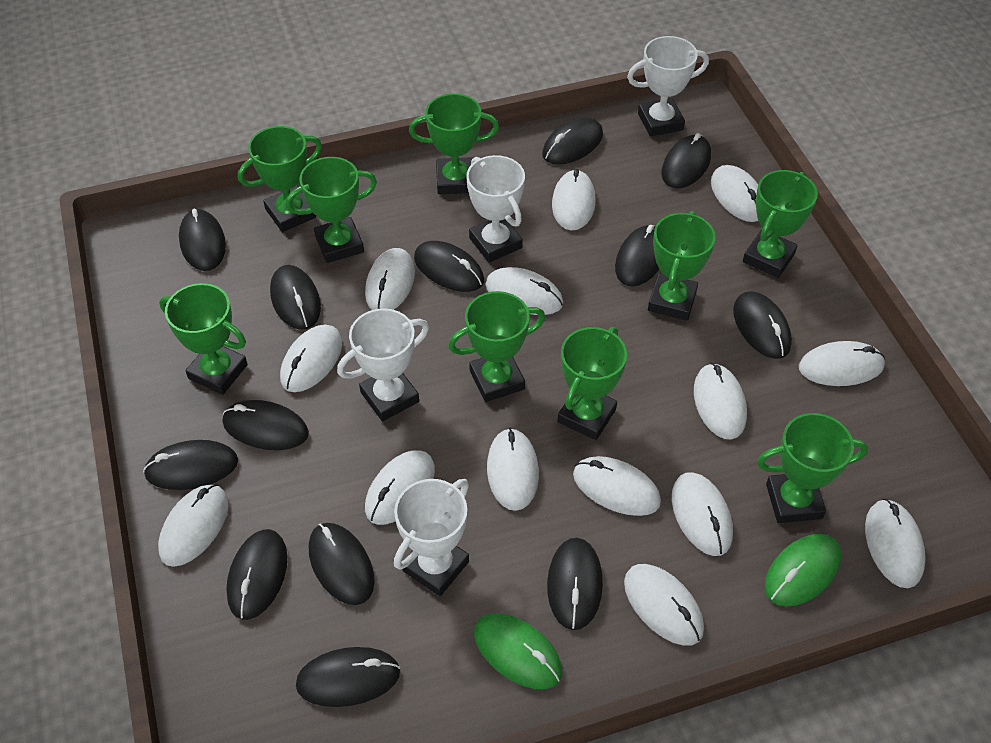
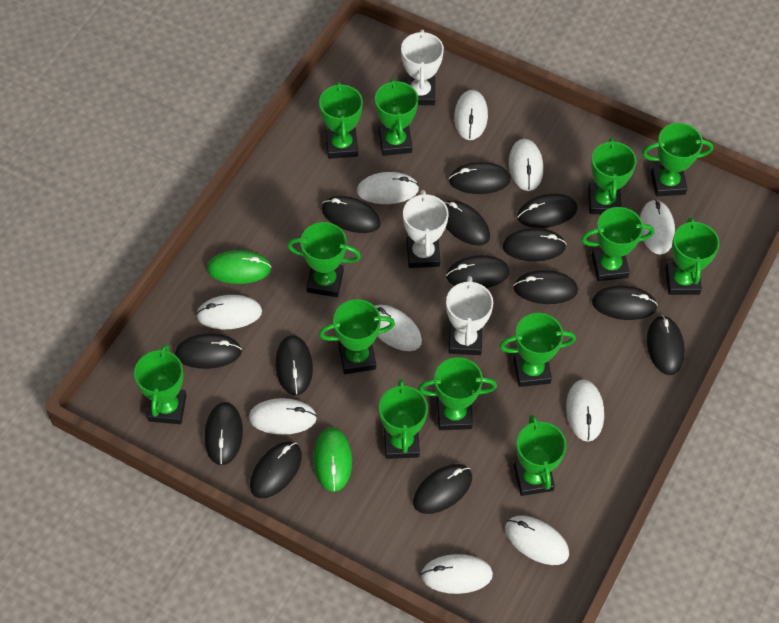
black mouse: [143,440,238,490] [179,209,226,271] [223,400,309,450] [226,529,287,620] [270,265,321,330] [296,647,400,707] [309,523,375,605] [414,241,484,292] [542,118,603,165] [547,538,603,630] [615,225,659,287] [661,133,711,189] [733,291,792,359] = 13 -> [175,333,242,369] [204,402,243,465] [250,442,302,498] [275,335,313,395] [322,196,381,233] [413,464,472,514] [444,200,490,246] [446,255,510,288] [449,162,511,194] [502,228,566,261] [513,270,578,304] [517,194,578,228] [592,286,658,320] [647,315,685,375] = 14
green trophy: [159,283,248,395] [238,126,322,232] [286,157,377,263] [409,94,499,194] [448,291,545,402] [558,327,627,440] [648,211,716,321] [743,170,818,278] [757,413,868,523] = 9 -> [134,344,187,424] [287,222,361,297] [319,82,363,159] [319,299,395,374] [375,78,418,156] [379,379,428,459] [418,357,497,430] [499,313,576,387] [514,414,567,496] [581,207,654,281] [588,138,637,214] [642,123,713,197] [665,217,719,295] = 13
white mouse: [158,484,229,567] [280,324,342,392] [365,248,415,310] [365,450,435,525] [485,267,563,315] [487,428,539,511] [552,169,596,230] [573,456,661,516] [624,564,704,646] [672,472,733,556] [694,363,747,439] [711,165,758,222] [799,341,885,386] [865,499,926,588] = 14 -> [196,295,262,329] [249,398,317,435] [357,172,419,204] [375,305,422,351] [421,554,493,594] [454,90,488,140] [505,516,569,565] [509,139,543,191] [566,379,604,442] [640,199,675,255] = 10
white trophy: [337,309,429,421] [394,479,469,596] [466,155,525,263] [627,36,709,137] = 4 -> [401,29,444,105] [403,190,449,268] [446,276,493,355] = 3

